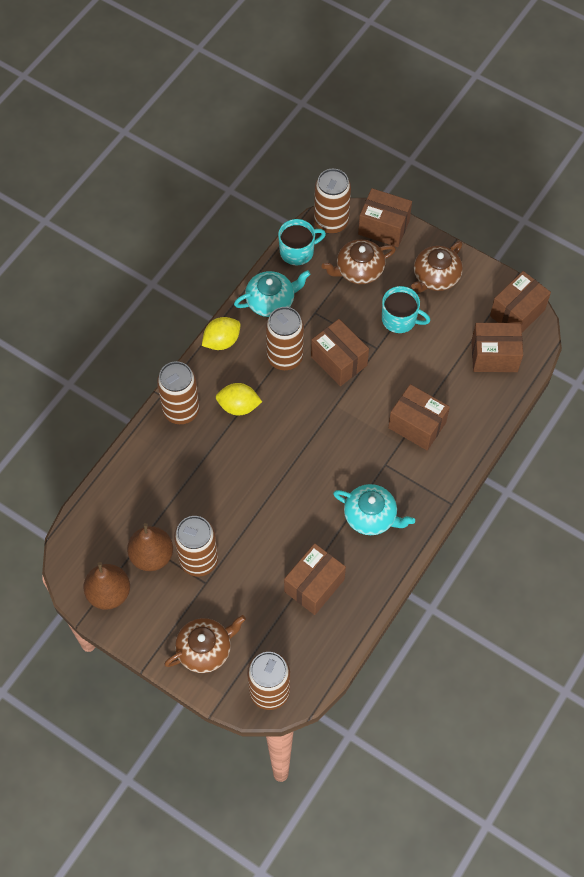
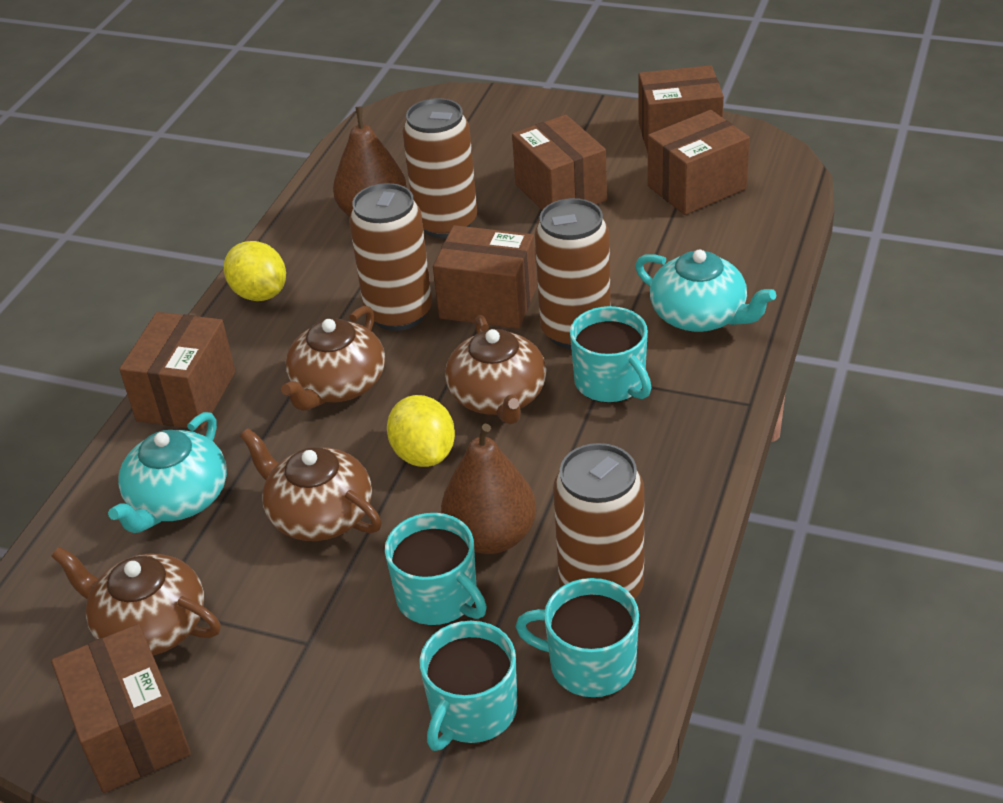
brown can: [157,361,200,424] [174,516,218,576] [247,652,290,710] [266,307,304,370] [314,169,351,234] = 5 -> [349,183,432,331] [403,98,477,238] [535,198,611,349] [553,443,644,599] = 4
brown teapot: [164,615,246,673] [322,239,396,284] [411,241,463,293] = 3 -> [51,547,221,656] [240,428,382,541] [281,306,385,411] [445,315,547,424] = 4
turquoise mug: [278,219,326,265] [382,286,431,333] = 2 -> [385,513,487,625] [420,621,517,751] [515,578,639,697] [570,306,651,403] = 4

